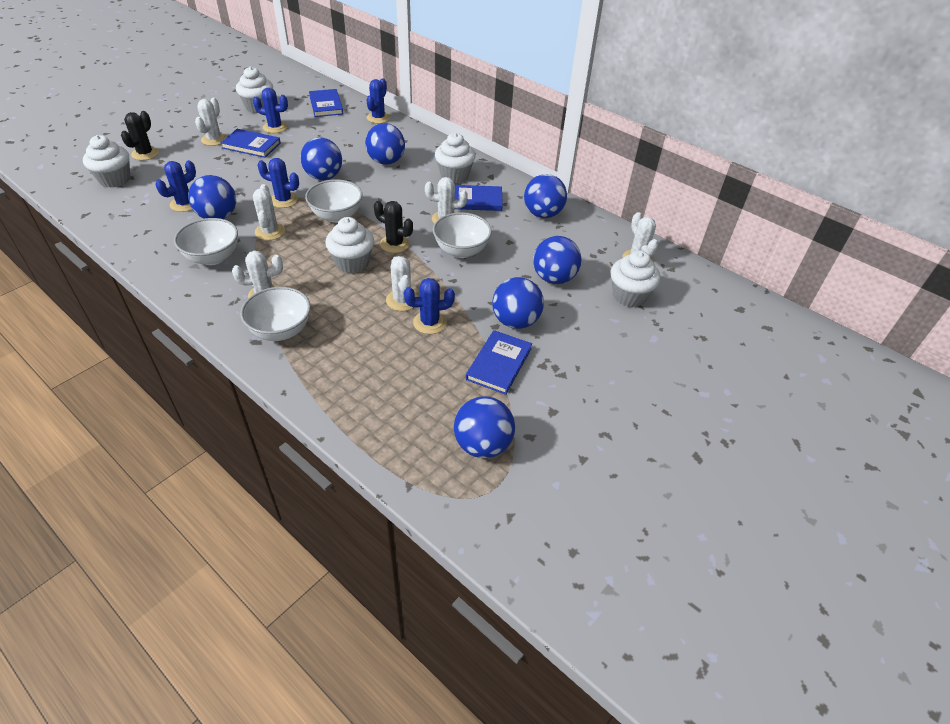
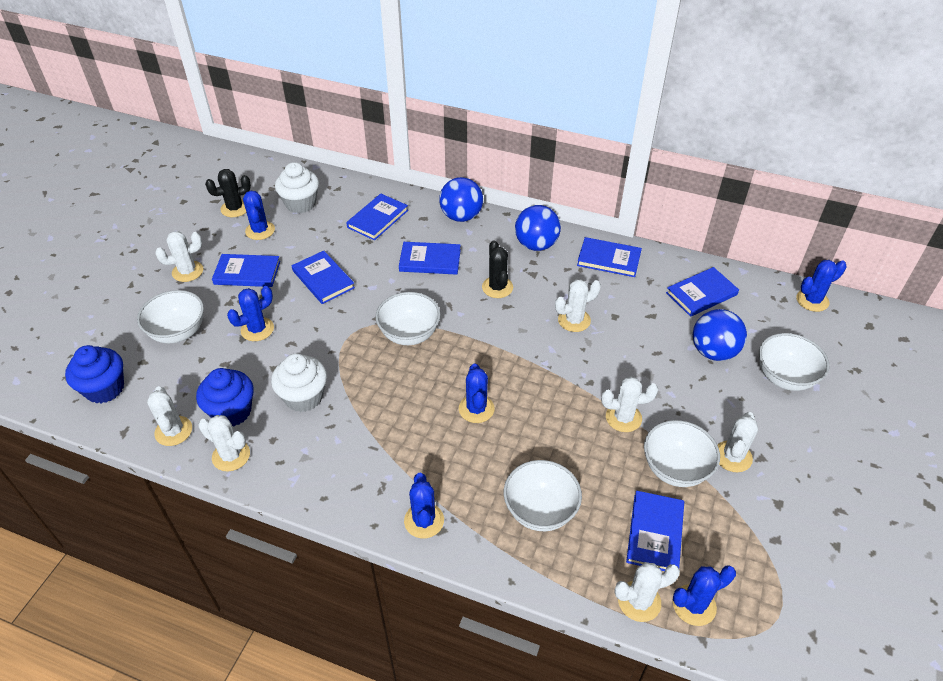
blue ball: [188,175,236,219] [300,137,342,180] [365,123,405,165] [454,396,515,458] [492,277,544,329] [524,174,567,218] [533,236,582,284] = 7 -> [439,177,483,222] [515,205,561,251] [693,309,747,361] = 3
blue book: [220,129,281,158] [309,89,343,117] [455,185,503,211] [466,330,532,395] = 4 -> [212,254,280,287] [292,251,355,304] [346,194,408,240] [399,242,461,275] [577,237,642,277] [626,491,684,571] [666,267,739,317] = 7
blue cactus: [155,160,196,212] [253,88,288,133] [258,158,299,208] [367,78,390,124] [404,278,455,334] = 5 -> [227,286,274,341] [243,191,275,240] [404,473,444,538] [459,364,495,423] [673,566,736,626] [796,260,847,312] = 6
blue cupcake: none = 0 -> [65,345,124,403] [196,368,254,426] = 2
white bowl: [174,218,238,265] [240,287,311,341] [305,179,362,223] [433,212,492,258] = 4 -> [137,290,204,343] [375,292,441,345] [504,460,582,531] [644,420,720,487] [759,333,829,391] = 5
white cactus: [195,98,227,146] [232,250,283,298] [253,184,285,240] [386,256,418,311] [425,177,468,224] [623,212,658,261] = 6 -> [147,386,192,446] [155,231,203,282] [198,415,250,471] [555,280,601,332] [601,377,658,432] [614,562,680,622] [718,412,758,472] = 7
white cupcake: [83,135,130,188] [236,66,273,113] [325,217,374,273] [435,133,475,183] [610,250,660,307] = 5 -> [271,354,327,412] [275,162,319,213] = 2

